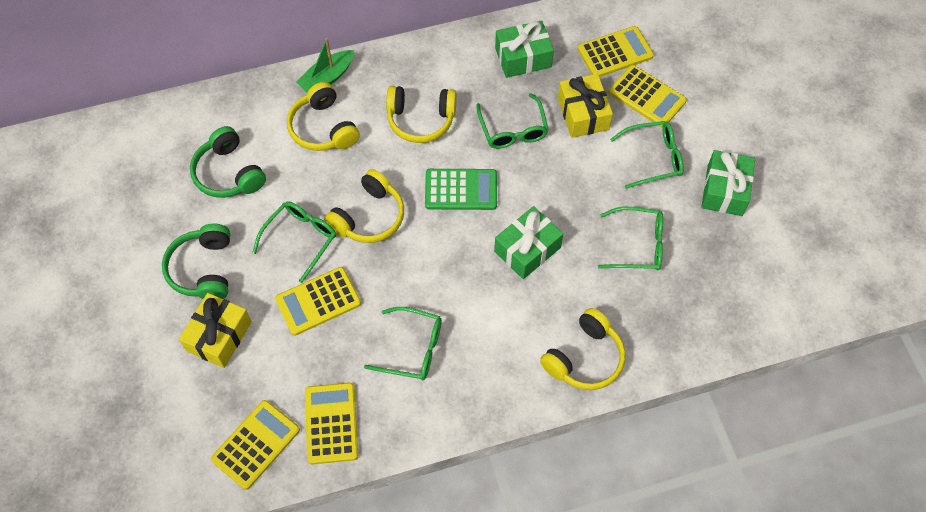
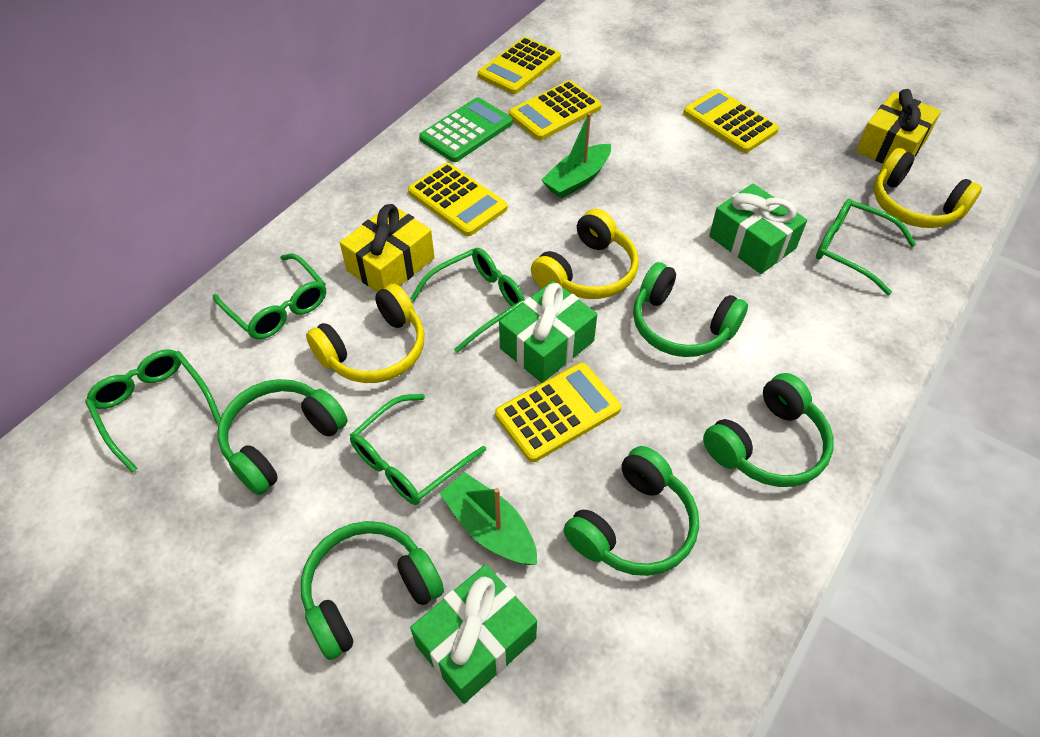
green boat: [296,38,354,92] = 1 -> [439,472,537,565] [541,113,611,199] = 2
green headphones: [162,224,230,299] [190,126,266,198] = 2 -> [218,379,348,495] [301,521,444,660] [563,446,699,576] [633,262,748,357] [703,373,834,487] = 5
yellow headphones: [287,82,360,151] [325,169,404,243] [386,86,457,143] [540,308,625,390] = 4 -> [306,284,425,383] [531,209,639,299] [874,148,982,228] = 3

